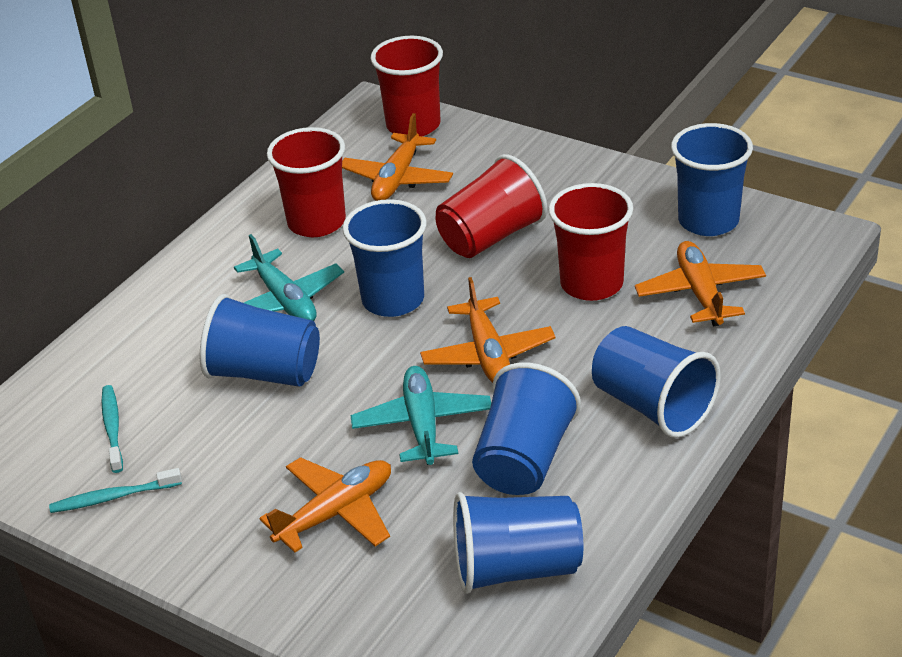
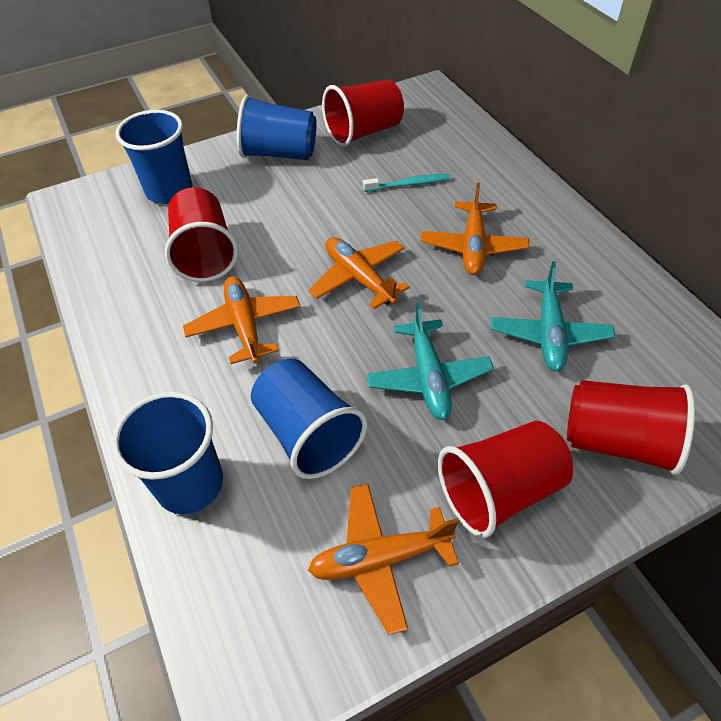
blue cup: [200,294,320,387] [343,199,427,317] [453,492,583,594] [472,362,581,495] [592,326,721,438] [671,123,753,236] = 6 -> [112,392,223,514] [116,110,193,204] [237,95,317,160] [251,359,367,479] = 4
turquoise toothbrush: [49,468,182,513] [102,385,123,473] = 2 -> [363,174,450,192] = 1

